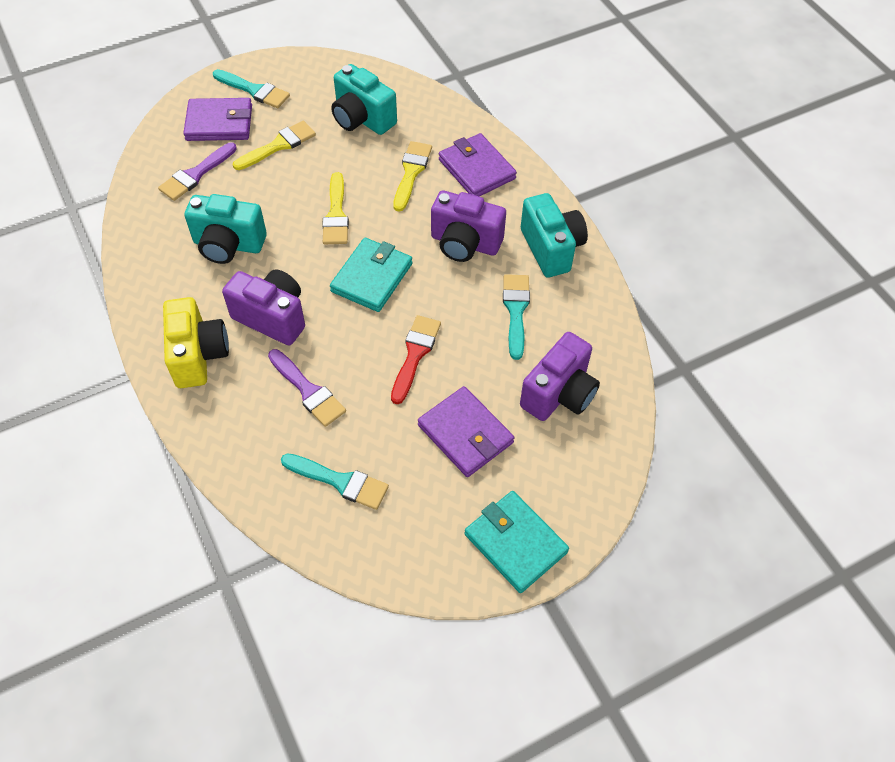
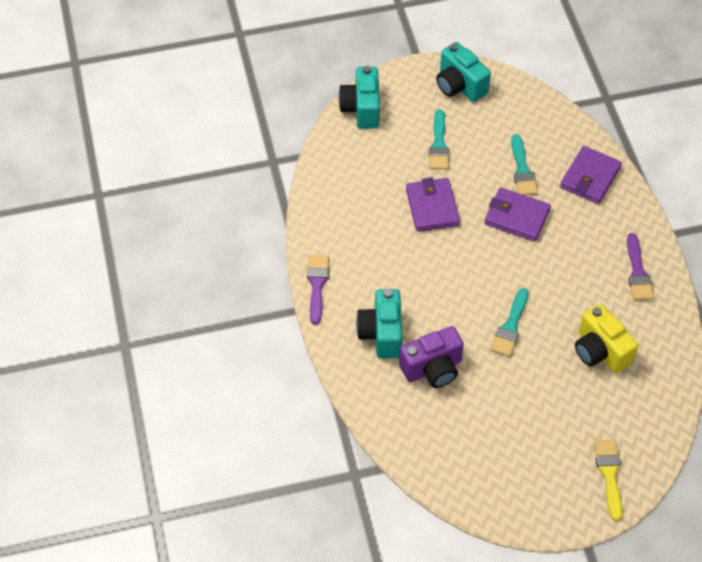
purple camera: [222,269,305,345] [431,190,506,262] [520,332,600,421] = 3 -> [399,326,464,388] = 1
red brush: [391,315,441,404] = 1 -> none = 0
turquoise wallet: [330,238,412,312] [465,491,569,593] = 2 -> none = 0
yellow brush: [233,121,316,170] [322,172,349,244] [393,141,432,212] = 3 -> [594,440,622,521] = 1

